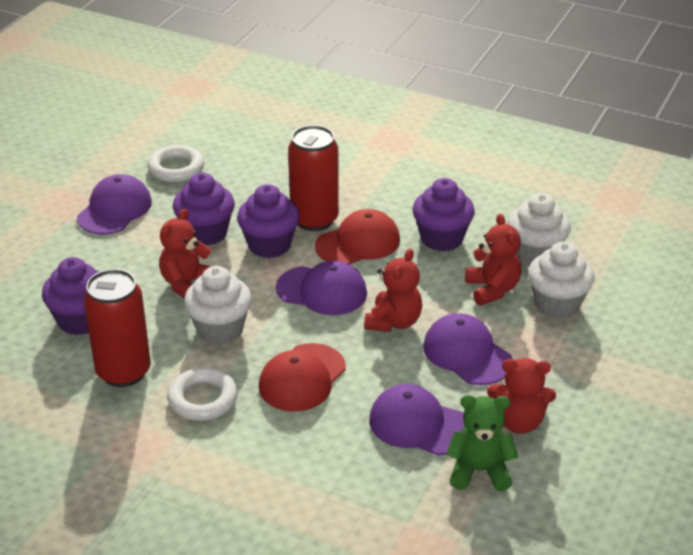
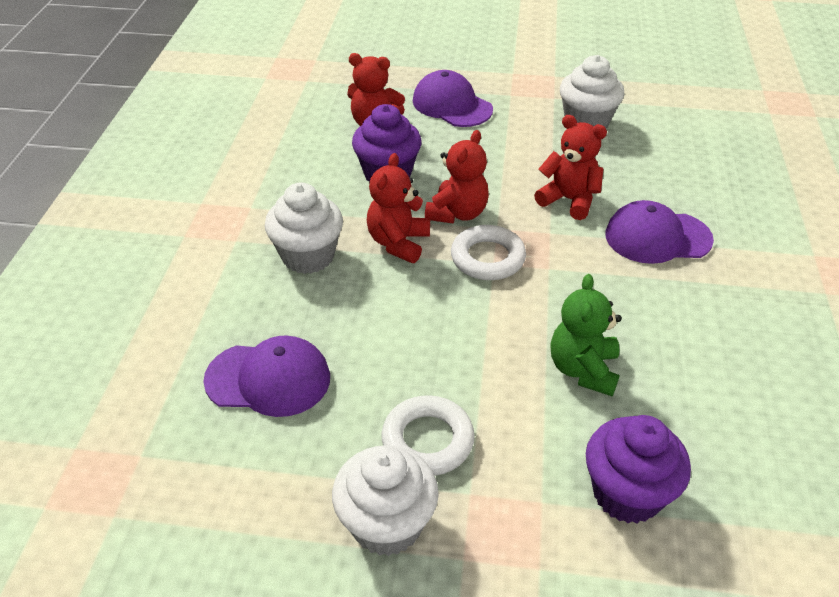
purple cap: [77,174,152,234] [276,261,367,315] [369,384,465,456] [423,313,512,385] = 4 -> [203,335,330,417] [413,70,493,127] [605,200,714,264] = 3
purple cupcake: [42,257,99,335] [173,173,235,246] [237,184,300,258] [413,178,475,252] = 4 -> [352,104,421,183] [586,415,691,523] = 2
red can: [84,269,151,387] [288,125,339,231] = 2 -> none = 0
red cap: [259,343,346,412] [315,209,400,264] = 2 -> none = 0

